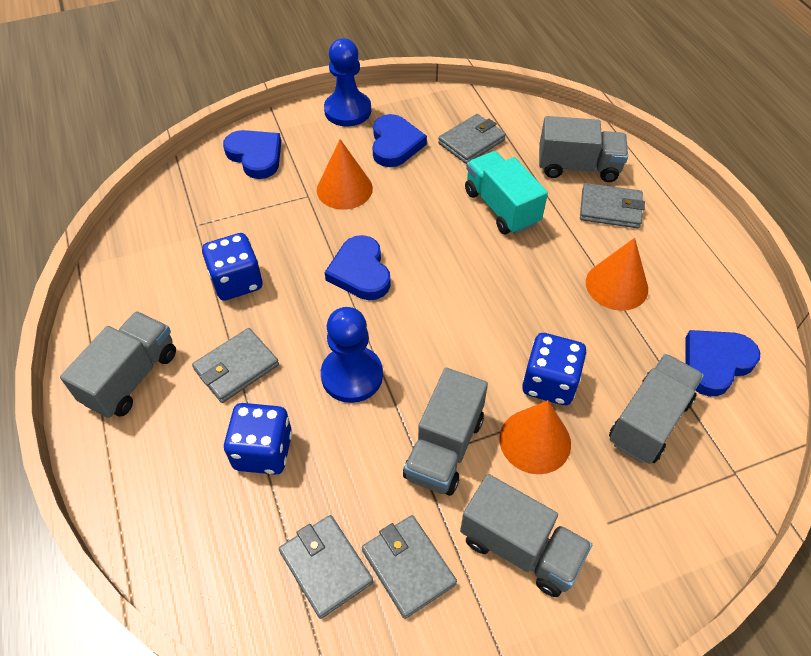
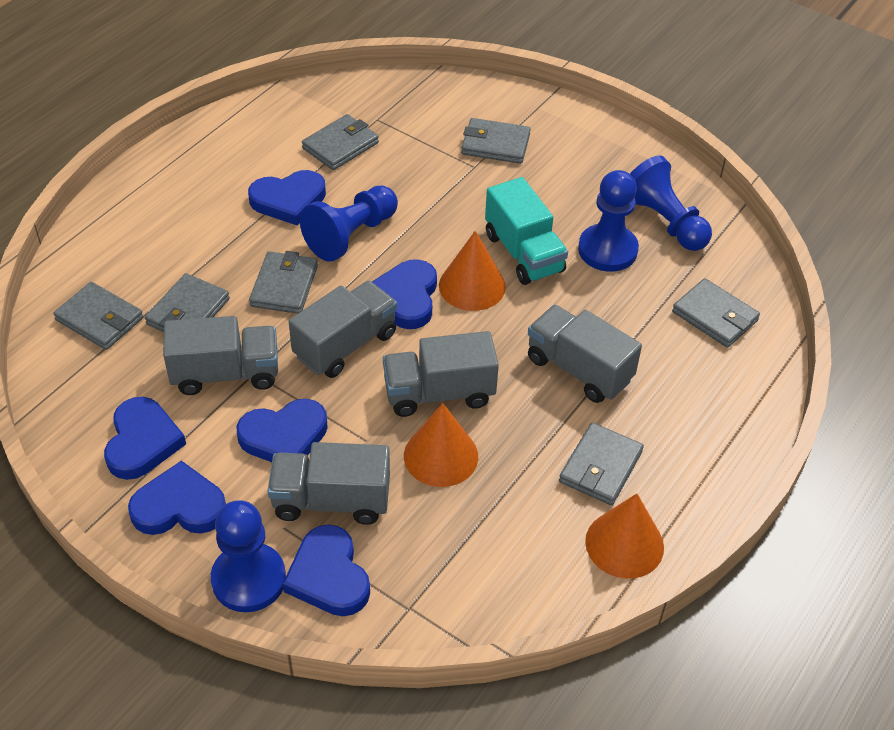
blue dice: [202,233,262,301] [224,403,292,475] [522,333,586,405] = 3 -> none = 0
blue heart: [223,130,281,179] [325,235,391,300] [373,114,427,167] [685,330,760,396] = 4 -> [104,397,186,480] [128,461,226,535] [237,399,328,462] [248,170,326,225] [283,525,370,616] [372,259,437,329] = 6
blue pawn: [321,307,383,403] [324,38,371,127] = 2 -> [211,500,286,612] [300,185,398,262] [578,170,639,272] [630,155,712,251] = 4
grey wallet: [192,328,279,403] [279,515,373,619] [362,515,457,619] [438,114,506,164] [580,183,645,228] = 5 -> [53,282,143,350] [145,273,230,332] [249,251,318,314] [302,114,379,170] [461,118,531,164] [559,422,644,505] [672,278,760,348] = 7

